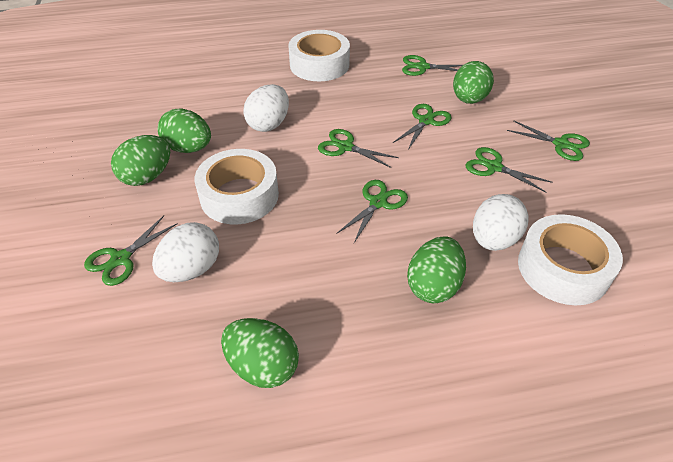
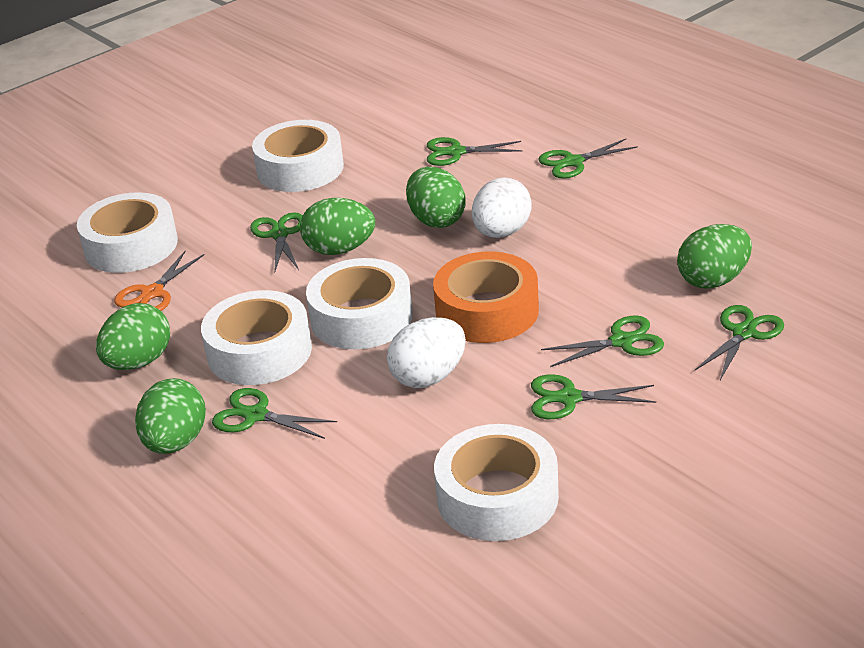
orange scissors: none = 0 -> [114,251,205,311] = 1
orange tape: none = 0 -> [433,252,539,343] = 1
white egg: [152,222,219,282] [243,84,289,132] [473,194,529,251] = 3 -> [387,317,466,388] [472,177,532,238] = 2
white tape: [195,149,279,224] [288,30,350,81] [518,214,623,305] = 3 -> [77,192,178,273] [201,290,312,385] [252,120,344,192] [306,258,413,349] [434,424,559,541] = 5

